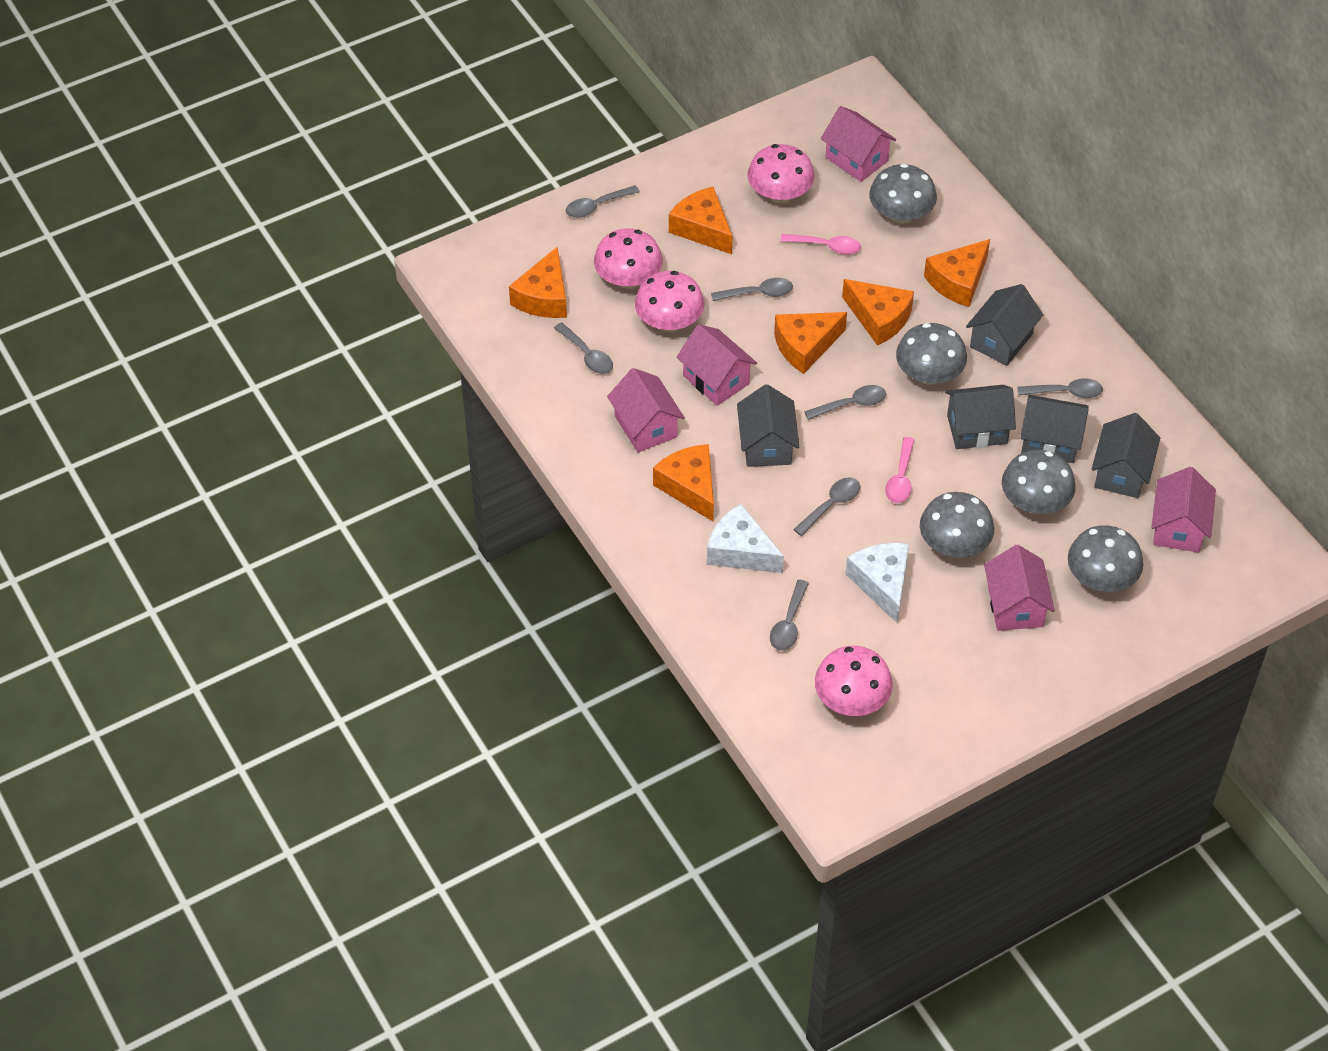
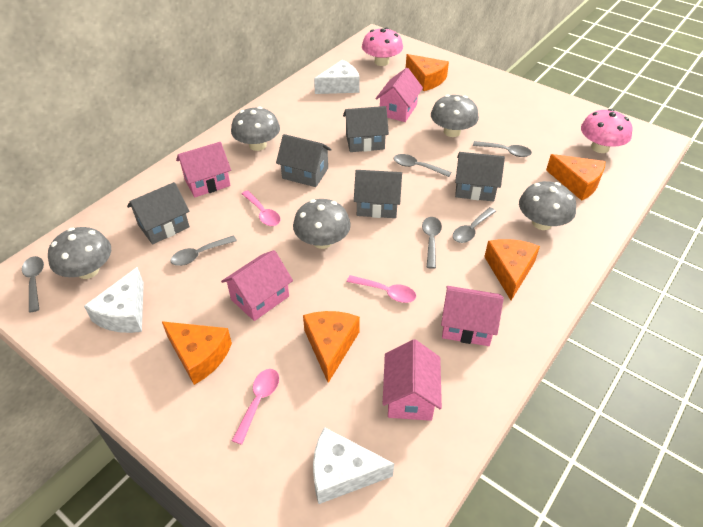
grey spoon: [554,322,613,374] [566,185,640,218] [711,278,793,301] [770,580,809,651] [793,477,860,536] [804,385,886,420] [1017,378,1103,398] = 7 -> [22,256,44,312] [170,235,237,266] [394,154,451,177] [422,217,442,269] [453,207,496,243] [473,141,532,157] = 6
orange cheese: [509,247,567,318] [653,444,714,521] [669,187,733,254] [774,312,847,374] [842,279,914,345] [924,239,990,307] = 6 -> [162,321,232,385] [303,311,360,383] [406,54,449,91] [484,239,540,300] [546,154,605,201] = 5
pink mushroom: [594,228,663,289] [635,271,705,332] [747,144,815,203] [815,646,893,716] = 4 -> [362,27,403,66] [581,109,633,153] = 2
pink spoon: [780,234,861,255] [885,437,915,503] = 2 -> [232,369,279,445] [242,190,280,226] [347,275,416,303] = 3
white cheese: [707,504,784,573] [846,543,909,623] = 2 -> [84,267,144,333] [313,427,394,504] [314,60,360,94] = 3

